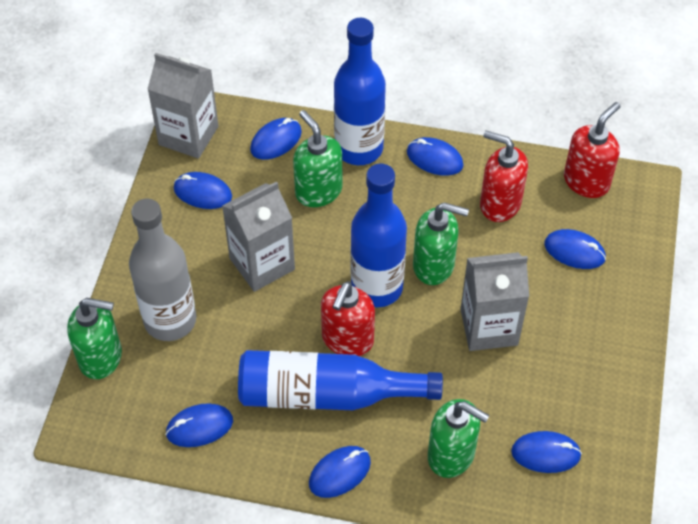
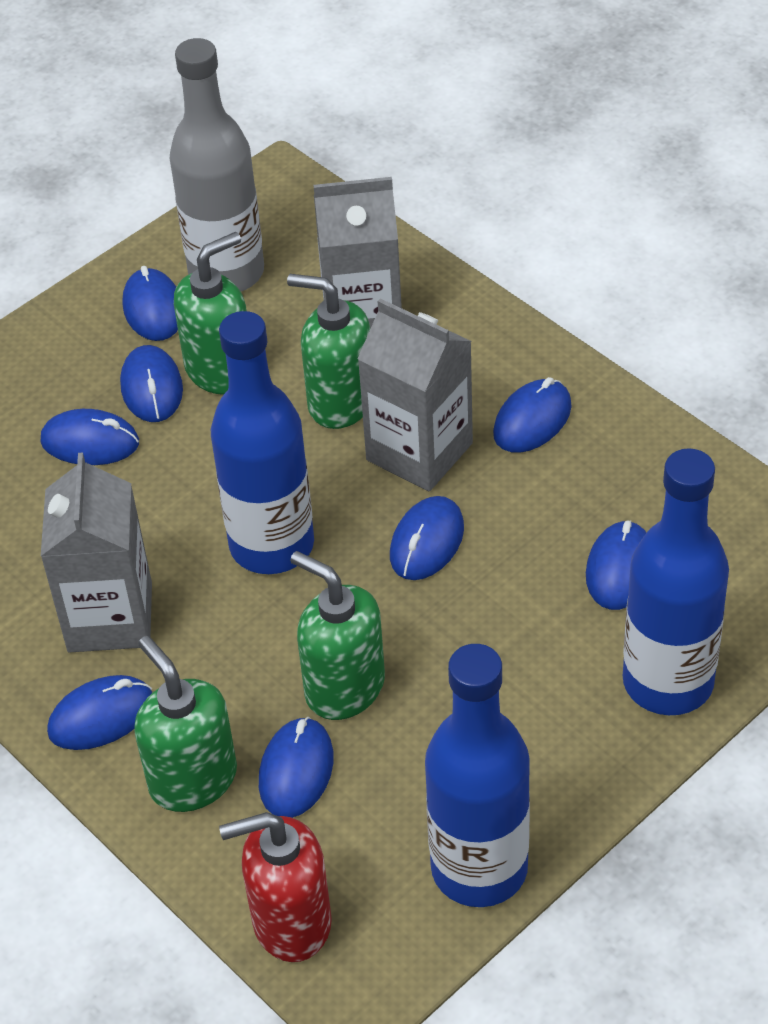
blue mouse: [165,403,233,447] [174,172,232,209] [250,118,302,160] [309,446,371,498] [407,137,464,176] [511,431,582,473] [544,229,606,269] = 7 -> [41,409,139,465] [47,675,152,750] [120,345,183,422] [123,266,178,341] [259,717,334,818] [390,496,464,580] [493,377,572,453] [586,520,647,610] = 8
red soap dispenser: [321,281,375,356] [480,131,528,222] [564,102,621,198] = 3 -> [219,812,332,962] = 1

